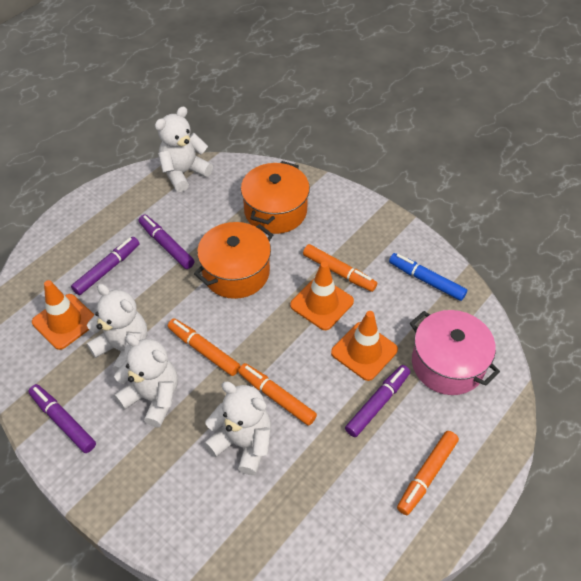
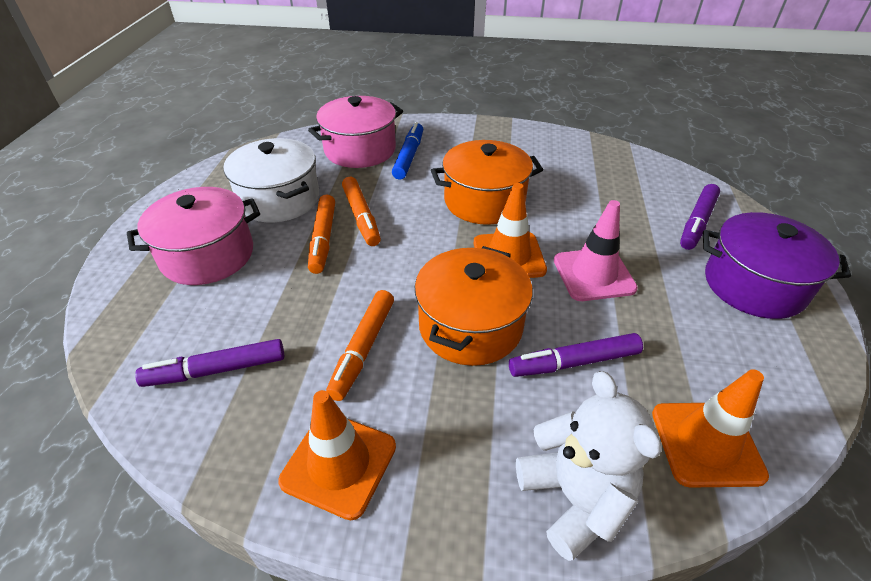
orange marker: [168,318,240,376] [238,363,317,426] [303,244,377,292] [397,431,459,515] = 4 -> [308,194,335,274] [326,290,394,401] [342,177,381,246] = 3
pink pot: [410,310,500,395] = 1 -> [127,187,260,285] [308,96,403,168] = 2
pink traffic cone: none = 0 -> [554,200,638,301] = 1
purple marker: [28,384,96,453] [71,237,139,295] [139,215,194,269] [345,365,410,437] = 4 -> [135,339,284,387] [509,333,643,377] [680,184,720,250] = 3
purple pot: none = 0 -> [703,212,851,319] = 1
white pot: none = 0 -> [223,138,319,222] = 1
white teddy bear: [87,284,147,372] [114,334,178,428] [155,106,213,192] [204,381,271,475] = 4 -> [516,371,661,561] = 1

